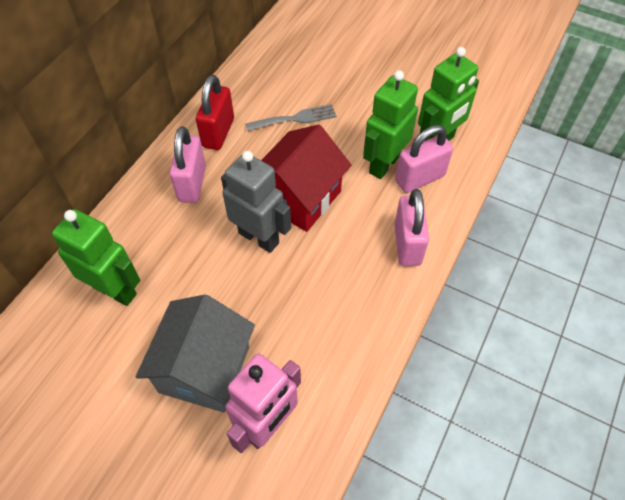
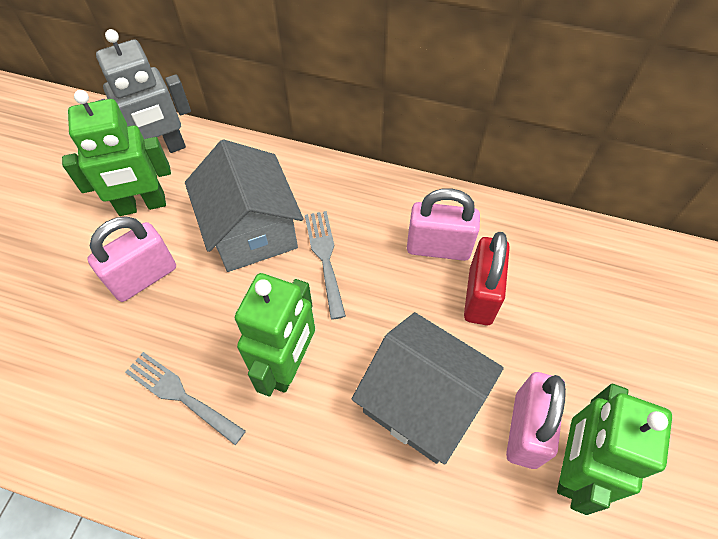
grey fork: [245,104,337,131] = 1 -> [125,352,246,445] [305,211,346,320] = 2
grey house: [136,295,255,413] = 1 -> [185,140,303,272] [352,312,504,465] = 2
pink robot: [225,353,301,453] = 1 -> none = 0
red house: [261,124,351,232] = 1 -> none = 0

